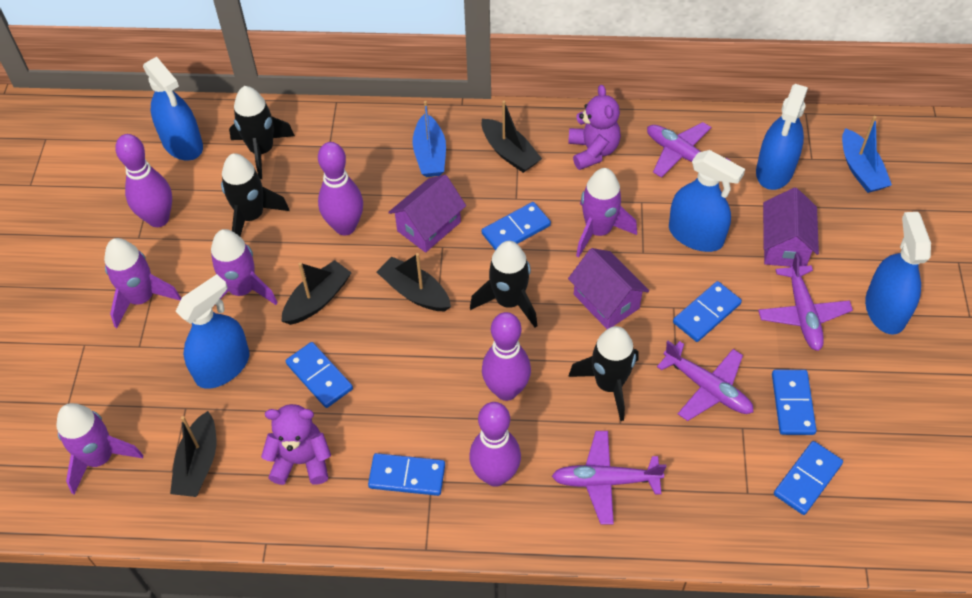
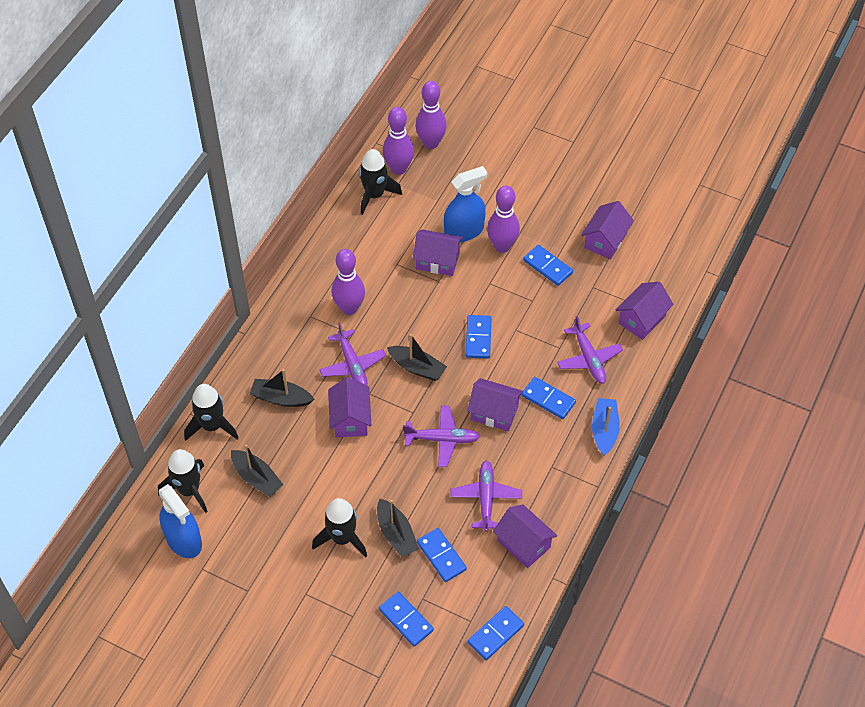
blue boat: [413,101,446,177] [842,116,892,193] = 2 -> [592,398,620,456] = 1
blue spray bottle: [143,57,203,161] [175,274,250,389] [669,150,745,252] [756,84,808,190] [865,212,931,335] = 5 -> [159,484,202,558] [444,166,487,242] = 2
purple house: [388,175,466,253] [568,248,649,329] [763,188,819,267] = 3 -> [328,377,371,438] [413,229,463,276] [467,378,523,431] [493,505,558,568] [581,201,634,259] [616,282,674,340] = 6
purple rocket: [56,403,143,494] [104,238,181,328] [211,229,278,305] [576,168,637,257] = 4 -> none = 0
purple teddy bear: [261,404,331,485] [568,85,621,170] = 2 -> none = 0

